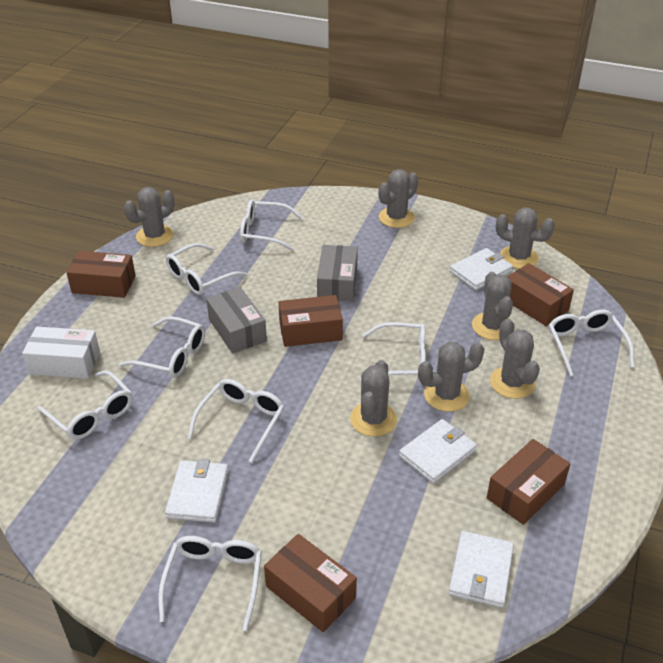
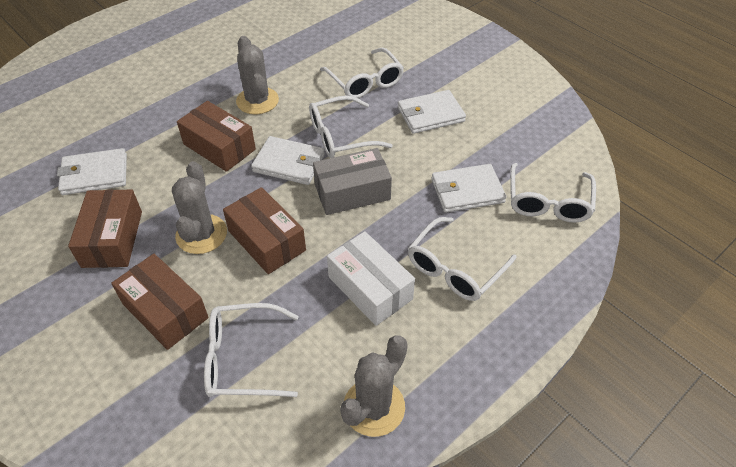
brown box: [66,251,136,298] [264,534,357,632] [278,295,343,347] [487,439,570,525] [507,263,574,326] = 5 -> [68,189,142,268] [111,254,209,350] [177,101,256,172] [223,187,306,274] = 4
grey box: [206,287,267,354] [317,245,358,301] = 2 -> [313,148,392,215] = 1
grey cactus: [124,187,174,247] [350,360,397,437] [378,169,418,228] [418,342,484,412] [472,272,513,340] [490,319,540,399] [496,208,555,269] = 7 -> [172,161,227,254] [236,36,279,114] [340,336,408,437] = 3
white glasses: [37,371,133,440] [119,316,205,378] [158,536,262,631] [166,243,247,295] [188,379,284,463] [240,200,303,251] [360,322,426,382] [549,310,634,376] = 8 -> [204,303,299,397] [309,95,393,158] [320,48,404,98] [408,217,517,301] [510,163,596,223] = 5

